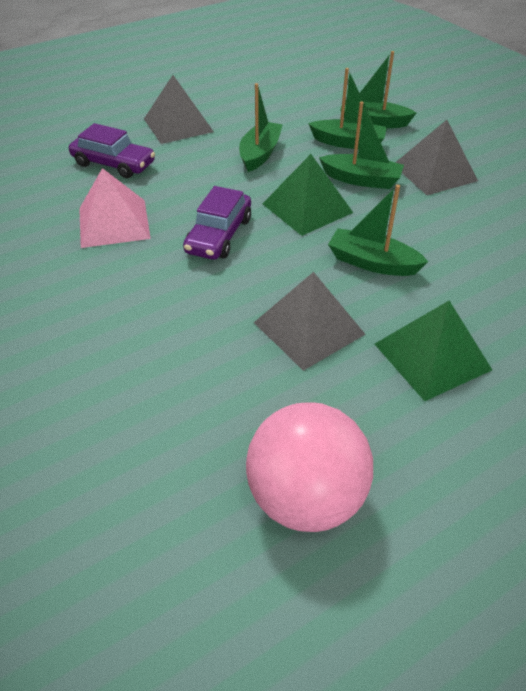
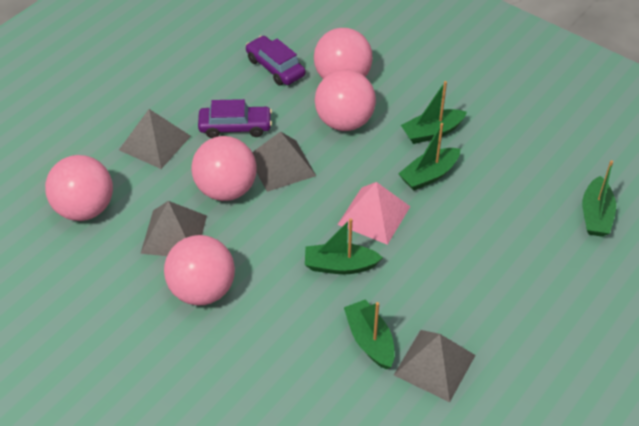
green pyramid: [263,154,353,236] [375,301,492,401] = 2 -> none = 0
grey pyramid: [144,75,214,144] [254,272,366,371] [395,120,478,195] = 3 -> [119,109,191,169] [140,201,207,256] [252,131,316,192] [394,330,476,402] = 4
pink ball: [246,402,373,532] = 1 -> [45,155,113,221] [164,235,235,306] [192,136,257,201] [314,28,373,79] [315,69,376,131] = 5

